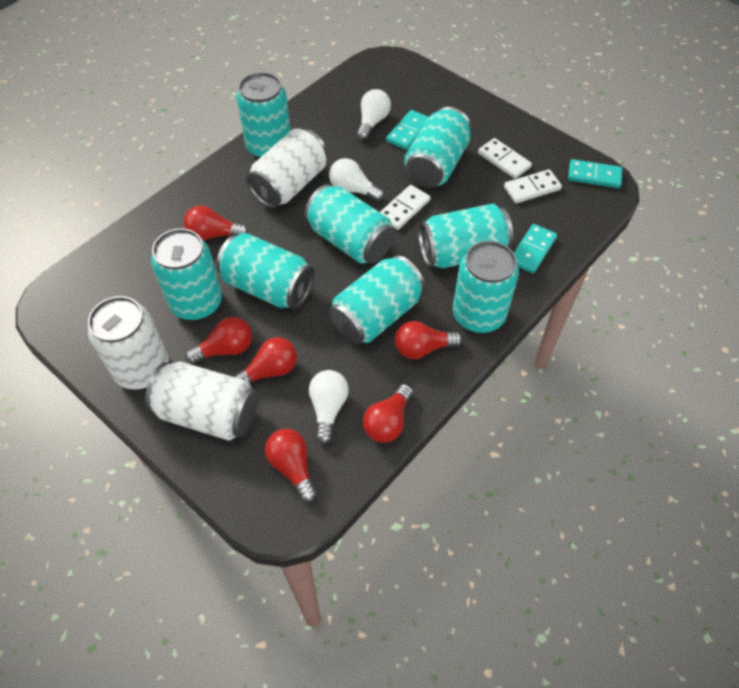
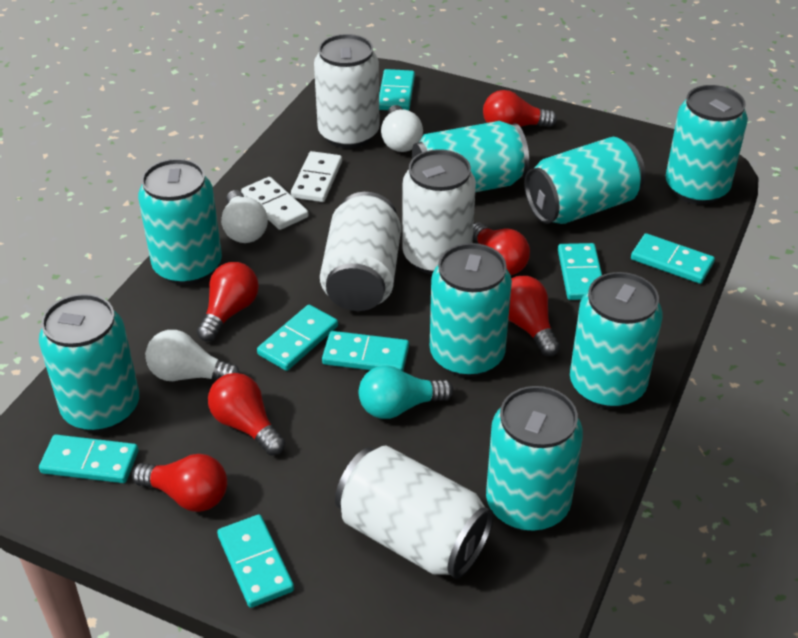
turquoise domino: [386,110,429,150] [514,224,557,273] [568,159,622,188] = 3 -> [39,435,139,483] [217,514,294,608] [257,305,338,371] [322,331,409,371] [379,69,415,110] [558,243,602,300] [631,233,715,284] = 7
turquoise light bulb: none = 0 -> [359,366,453,419] = 1
white can: [88,296,169,390] [145,361,258,440] [246,128,327,208] = 3 -> [314,34,380,148] [320,192,401,311] [335,445,494,579] [402,149,476,275] = 4
white domino: [380,185,430,230] [478,138,532,179] [504,169,562,203] = 3 -> [241,177,309,230] [291,151,342,202] = 2

